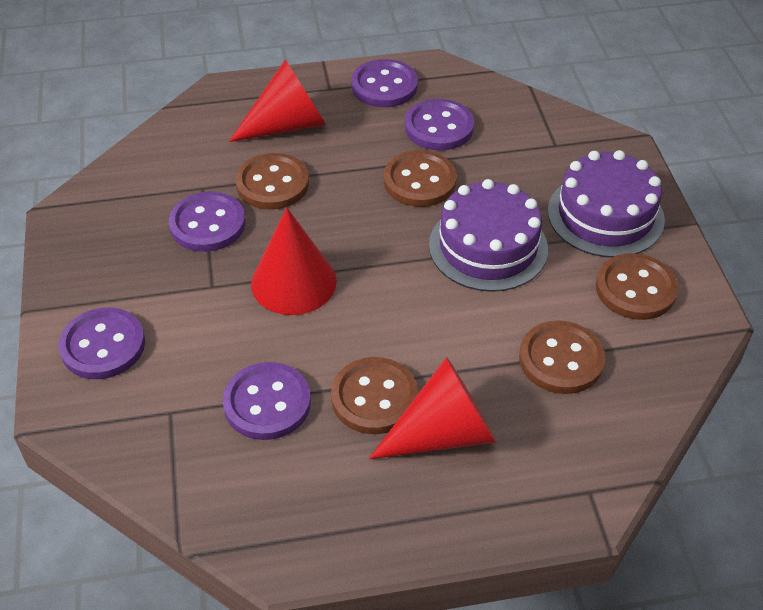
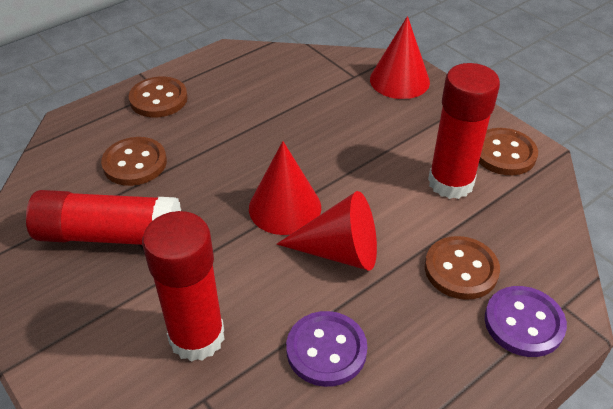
brown button: [235,153,309,210] [331,357,418,434] [384,150,457,207] [519,320,605,394] [596,253,678,320] = 5 -> [101,137,167,186] [129,76,188,118] [425,236,500,300] [479,128,538,175] = 4
purple button: [58,307,145,379] [169,191,246,252] [223,362,311,440] [351,59,418,107] [405,99,474,151] = 5 -> [286,311,367,387] [485,286,567,357] = 2
purple cake: [429,179,548,292] [548,150,665,258] = 2 -> none = 0
red glue stick: none = 0 -> [26,190,181,245] [142,211,225,362] [428,63,500,199] = 3

